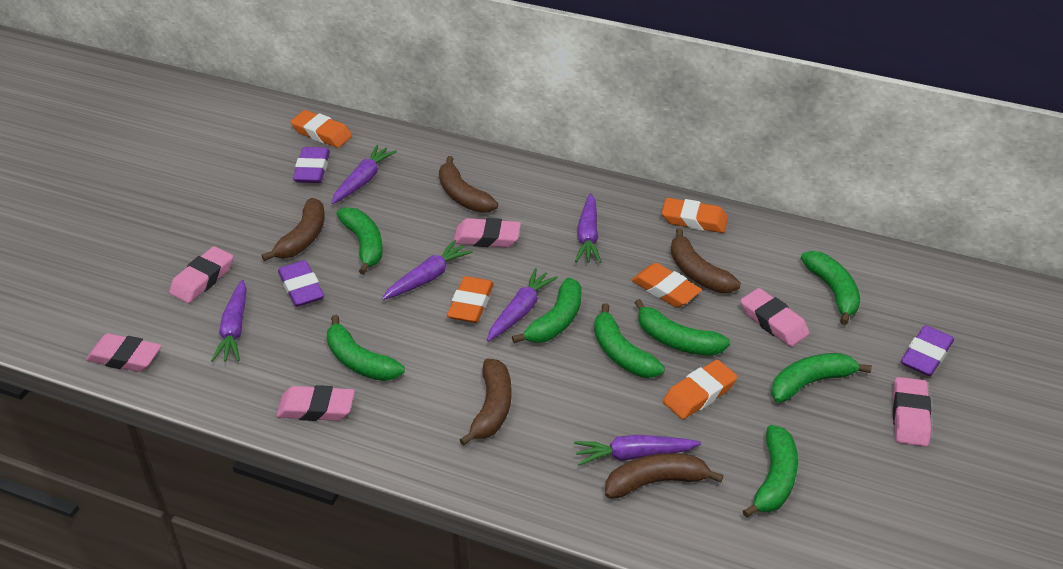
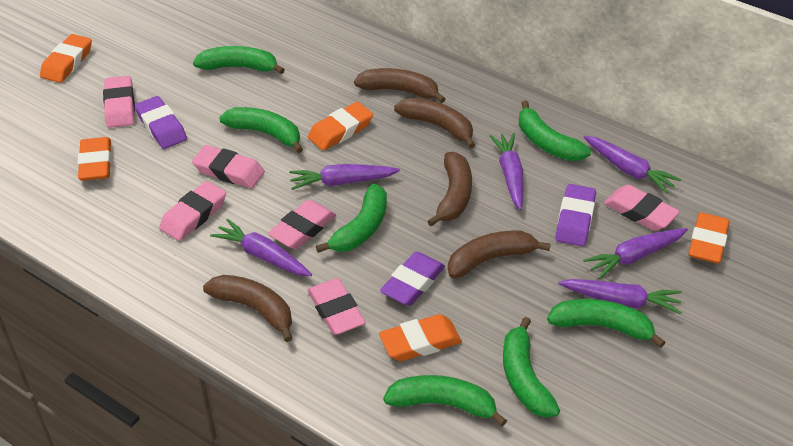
green banana: [327,315,405,381] [337,207,383,275] [512,278,582,343] [594,303,665,378] [635,299,730,356] [743,425,798,518] [771,353,872,403] [801,251,860,325] = 8 -> [193,46,285,74] [219,107,303,153] [316,184,387,253] [383,375,507,426] [503,317,560,417] [519,101,591,161] [547,299,666,348] = 7

